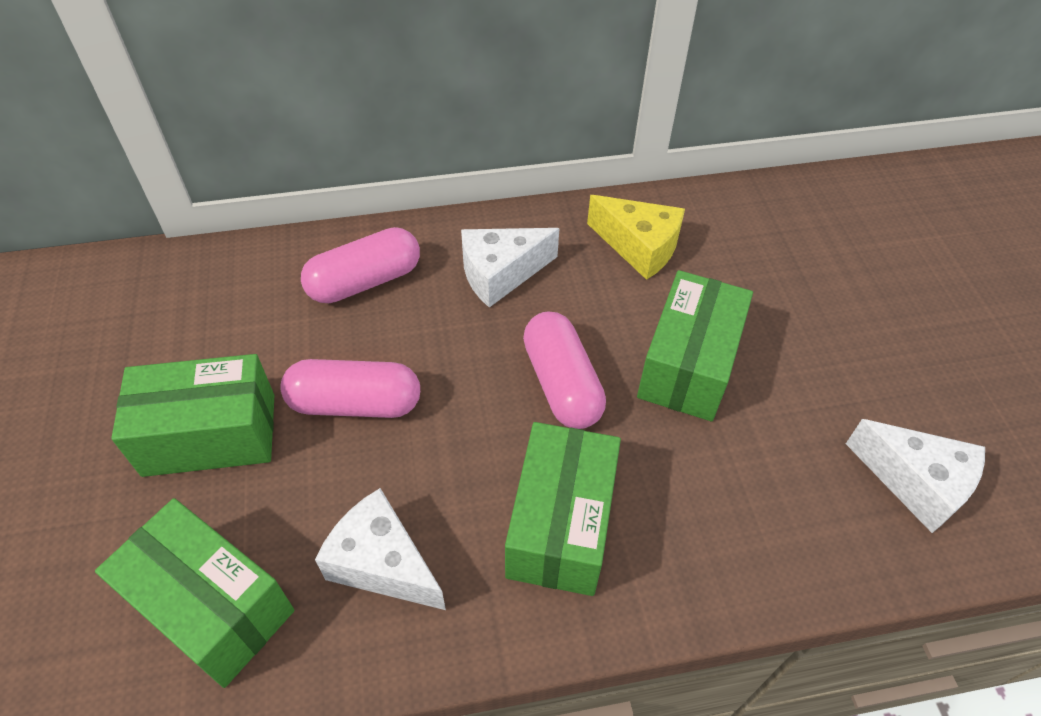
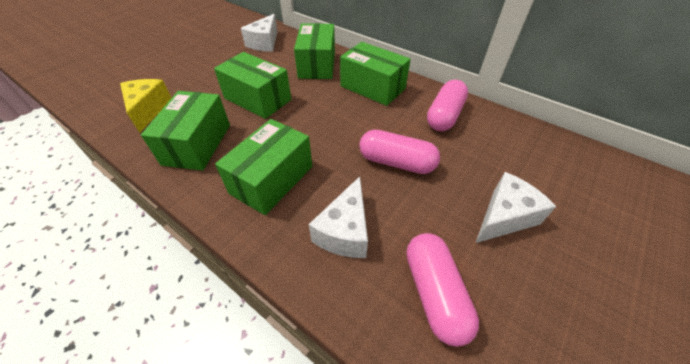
green box: [95,498,294,688] [111,354,275,477] [505,422,621,596] [637,270,753,421] = 4 -> [141,91,230,171] [214,52,291,119] [215,119,312,215] [294,23,335,79] [340,42,411,106] = 5

